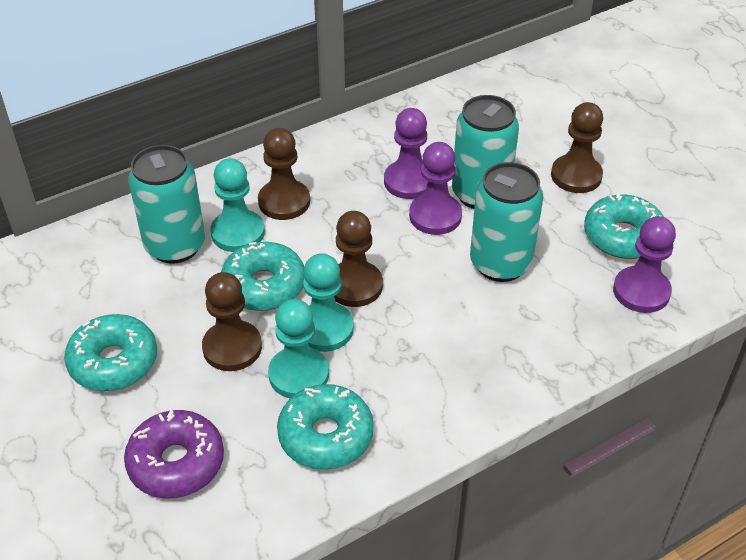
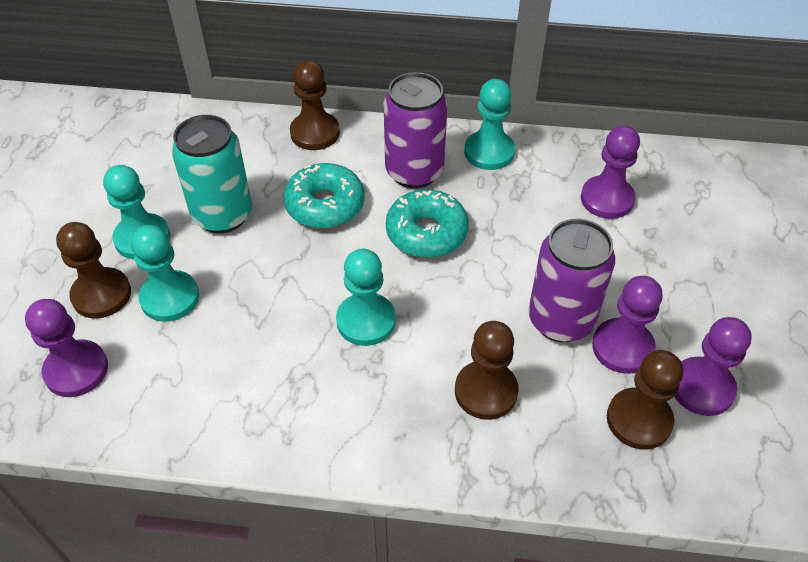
purple can: none = 0 -> [384,72,448,189] [529,219,615,342] = 2
purple donut: [124,410,224,499] = 1 -> none = 0
purple pawn: [384,108,428,199] [409,142,462,235] [613,216,676,313] = 3 -> [25,299,108,397] [581,125,640,219] [592,276,663,374] [674,317,752,416] = 4
turquoise can: [128,145,205,264] [452,95,519,209] [470,162,543,282] = 3 -> [172,115,252,233] = 1
turquoise donut: [64,314,157,391] [221,242,305,311] [277,384,374,470] [584,193,664,259] = 4 -> [283,163,364,229] [386,189,469,258] = 2
turquoise pawn: [210,158,265,252] [268,299,329,398] [303,253,354,352] = 3 -> [103,165,170,260] [131,225,199,322] [336,249,396,346] [464,79,515,170] = 4

